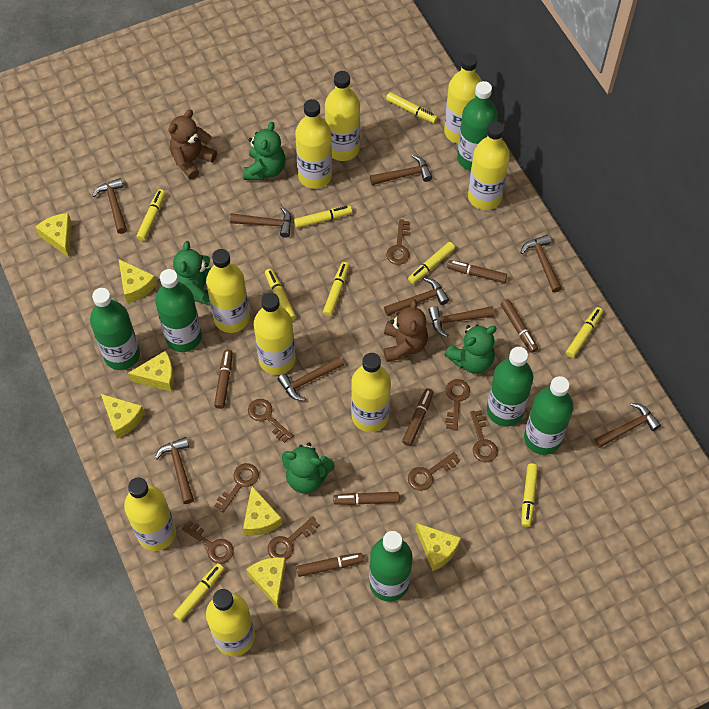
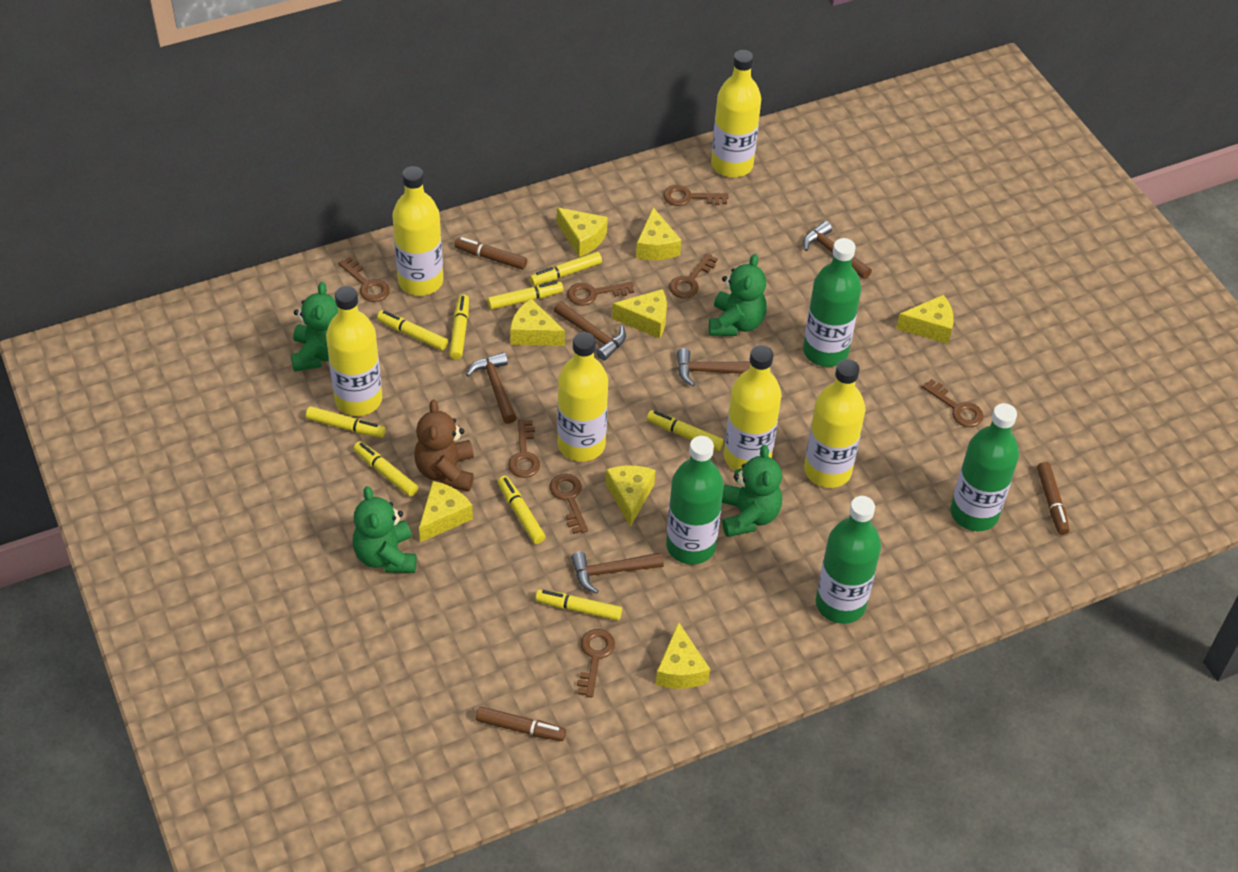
brown hammer: [92,178,127,234] [155,437,194,504] [230,207,291,238] [278,356,344,401] [370,155,432,185] [384,278,449,316] [428,306,495,337] [520,235,562,293] [594,403,661,448] = 9 -> [466,352,517,424] [554,301,626,361] [571,552,664,594] [677,348,750,386] [803,221,872,279] = 5
brown marker: [214,349,233,409] [296,553,364,577] [333,492,399,505] [402,388,434,446] [447,260,507,283] [501,299,538,353] = 6 -> [455,237,527,270] [476,706,566,741] [1037,462,1070,535] = 3
brown teddy bear: [168,110,217,179] [384,299,428,362] = 2 -> [414,400,474,491] = 1
green bottle: [90,288,140,370] [155,269,202,352] [369,531,412,602] [457,81,498,171] [487,347,533,427] [524,376,573,455] = 6 -> [666,436,724,565] [803,238,861,367] [816,496,881,624] [951,403,1019,531] = 4
yellow bottle: [124,477,176,551] [206,249,250,333] [206,589,255,656] [254,293,295,375] [295,99,332,189] [325,71,360,161] [351,353,391,432] [444,53,482,144] [468,121,510,210] = 9 -> [326,286,382,416] [392,166,443,296] [557,332,608,462] [711,50,761,177] [724,345,782,471] [804,359,866,488] = 6
yellow cheese: [36,213,72,257] [101,394,145,439] [119,259,157,303] [128,351,174,392] [243,486,282,536] [246,557,286,608] [416,523,461,571] = 7 -> [419,481,473,542] [510,299,565,346] [557,207,608,257] [605,465,655,527] [612,289,667,339] [636,207,681,260] [656,622,710,689] [896,295,954,344] = 8

